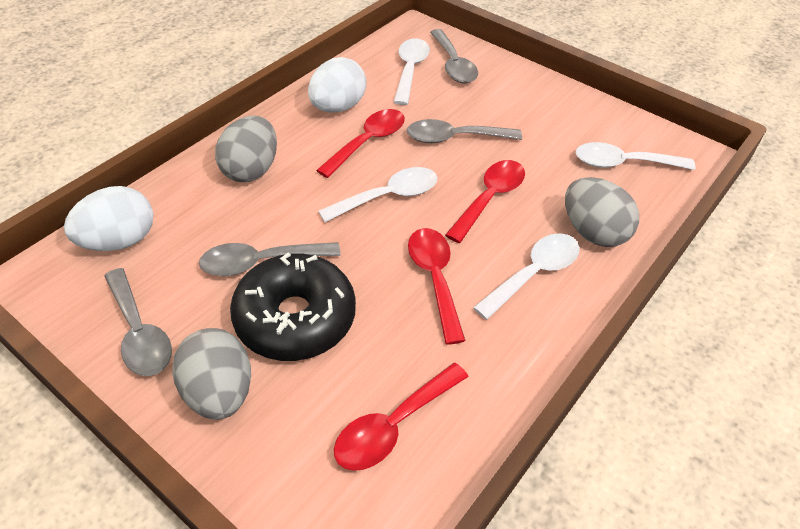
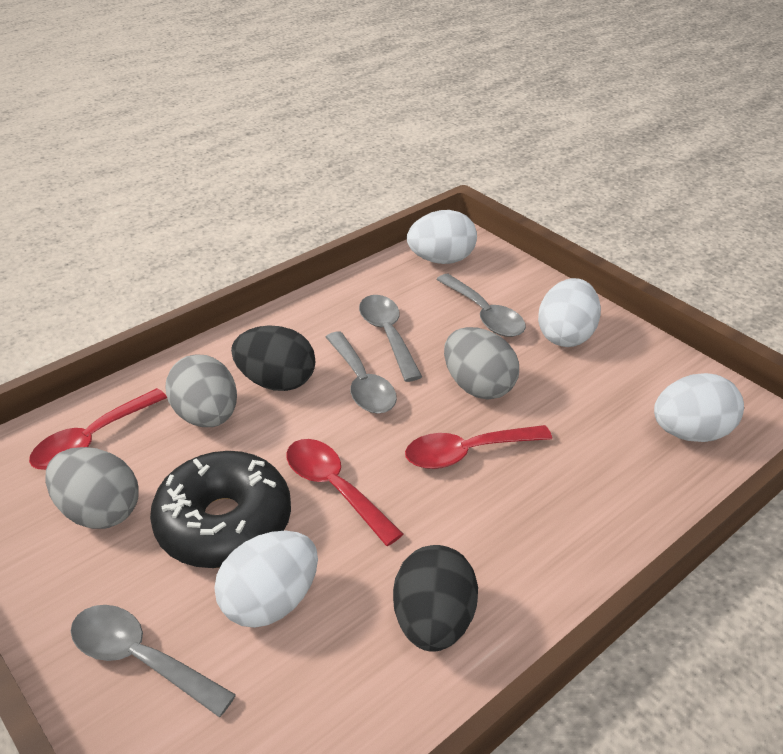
black egg: none = 0 -> [231,325,315,391] [393,545,478,652] = 2
red spoon: [316,109,405,178] [334,363,469,471] [408,228,466,345] [445,160,525,243] = 4 -> [29,388,167,470] [287,439,403,546] [405,425,552,469] = 3
white egg: [64,186,153,251] [308,57,366,113] = 2 -> [214,531,318,628] [407,210,477,264] [538,278,601,347] [654,373,744,442] = 4
white spoon: [318,167,438,222] [394,39,430,105] [473,233,579,320] [576,142,695,170] = 4 -> none = 0

